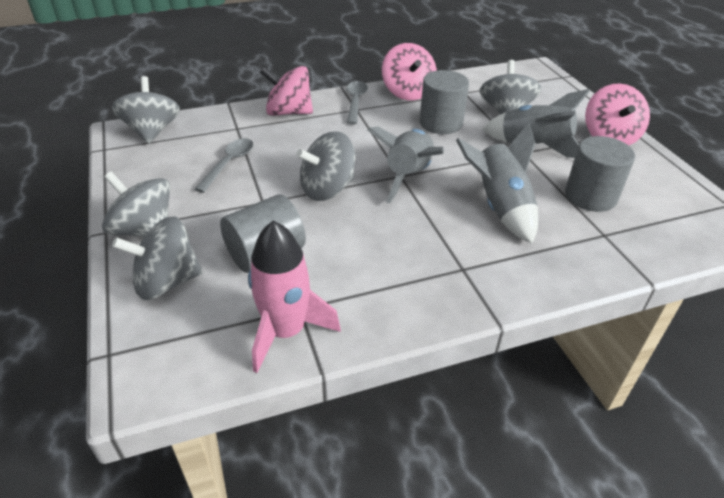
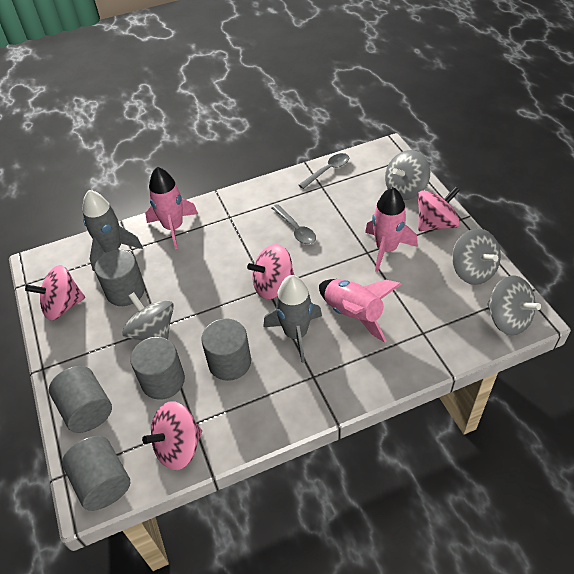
grey cylinder: [220,194,306,273] [419,70,469,134] [565,136,635,212] = 3 -> [49,366,112,433] [62,436,130,511] [95,249,145,306] [130,337,185,400] [201,319,251,381] = 5
grey rocket: [368,127,444,203] [456,123,538,243] [482,89,590,158] = 3 -> [82,190,143,271] [263,275,322,363] = 2
grey spinning top: [102,171,170,237] [112,76,180,144] [112,216,203,300] [296,131,355,201] [480,60,542,115] = 5 -> [122,292,174,341] [385,150,430,200] [452,228,501,285] [487,276,541,336] = 4
pink rocket: [248,221,341,373] = 1 -> [145,167,198,249] [319,279,402,343] [365,187,418,272] = 3
pink spinning top: [260,66,313,116] [382,43,437,100] [585,83,650,145] = 3 -> [25,265,85,321] [142,401,202,470] [247,244,294,299] [418,186,460,231] = 4

